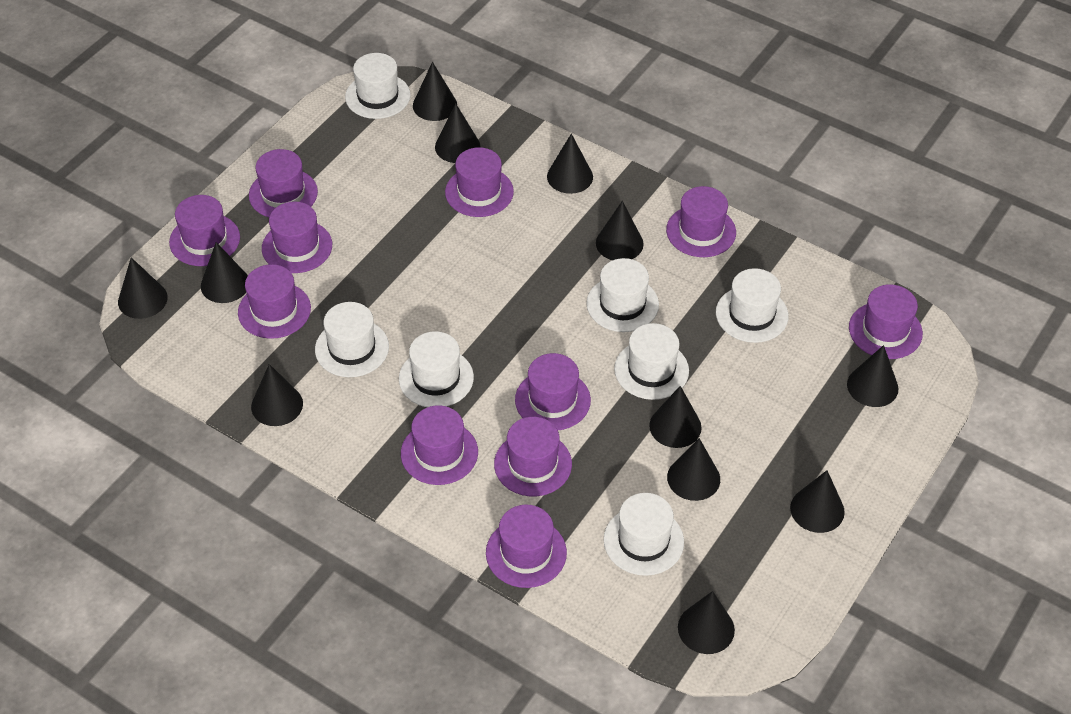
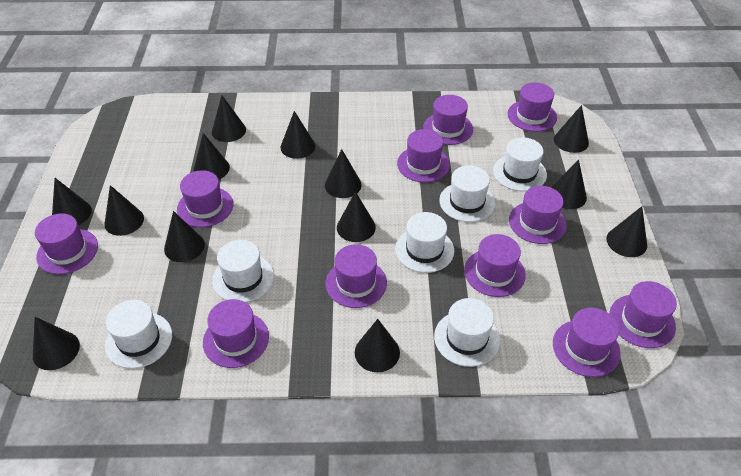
black cone: [118,257,168,319] [201,242,248,303] [251,364,303,426] [413,62,457,121] [435,103,480,163] [547,134,593,194] [596,201,644,260] [649,386,702,448] [667,438,720,501] [678,591,735,654] [790,470,845,533] [847,345,898,407] = 12 -> [33,317,80,370] [52,178,92,225] [104,185,144,236] [164,211,205,262] [193,133,230,180] [212,95,246,142] [280,111,315,159] [325,149,362,198] [337,191,376,242] [355,319,400,372] [551,160,587,209] [554,105,589,153] [606,206,647,257] = 13
white hat: [315,302,389,377] [345,53,411,119] [399,331,474,407] [586,258,659,332] [604,493,684,576] [614,323,689,400] [716,268,789,343] = 7 -> [105,300,172,369] [212,240,274,302] [395,212,454,273] [434,298,500,367] [439,166,495,222] [493,137,547,191] = 6

